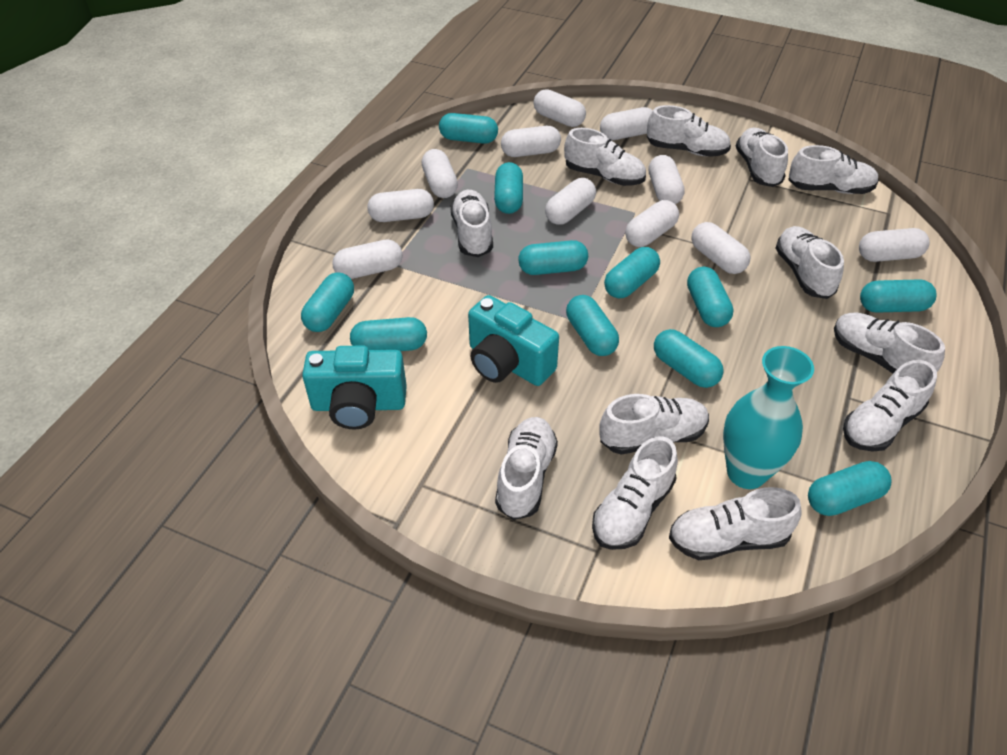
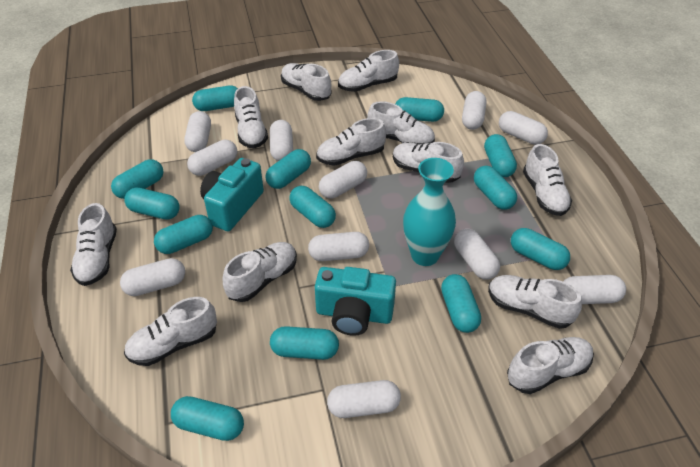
turquoise capsule: [301,272,354,332] [350,317,427,351] [439,113,498,144] [494,162,523,214] [519,240,588,275] [566,295,619,356] [604,247,660,298] [654,329,724,388] [687,267,734,327] [808,461,891,516] [860,279,937,313] = 11 -> [111,159,164,199] [124,188,180,220] [154,215,213,254] [171,396,244,441] [192,85,238,111] [266,149,311,189] [270,326,339,360] [289,186,336,228] [395,97,444,122] [441,274,481,333] [474,166,517,210] [484,134,517,177] [511,228,570,270] = 13

